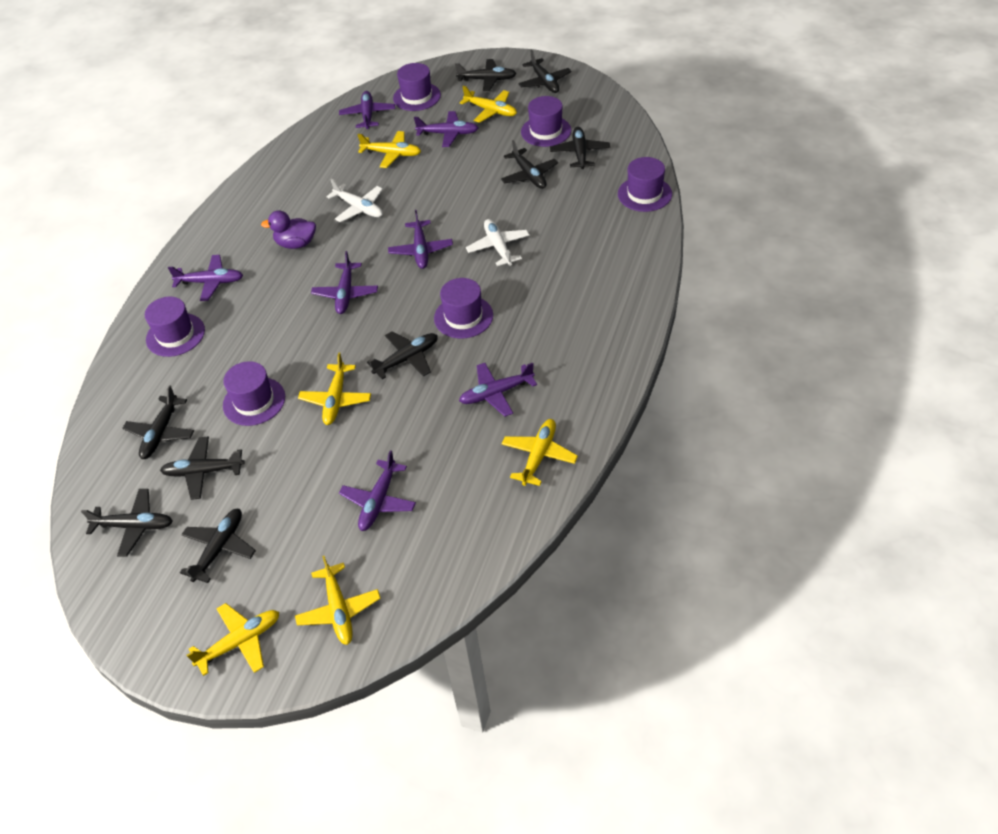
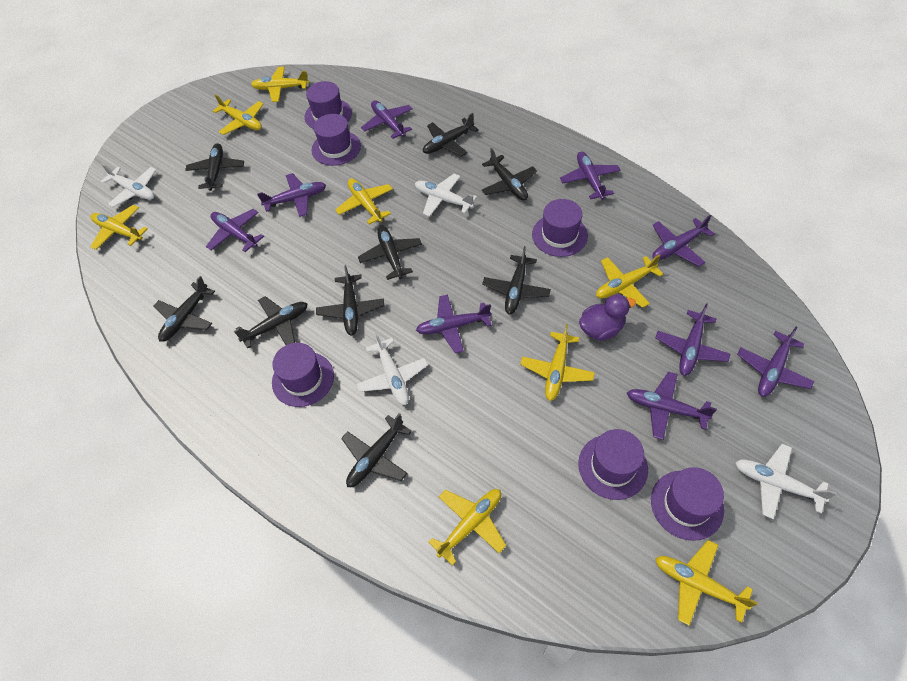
purple plane: [168,255,243,301] [311,251,378,314] [339,91,395,129] [339,450,416,531] [388,210,453,269] [414,111,478,147] [459,363,537,417] = 7 -> [206,209,264,252] [257,173,326,217] [361,100,413,139] [416,295,492,353] [560,151,620,200] [627,371,717,440] [652,215,714,266] [655,303,730,376] [737,327,814,397] = 9
white plane: [326,179,383,222] [466,219,530,266] = 2 -> [101,164,156,207] [357,332,428,405] [415,174,477,217] [735,444,837,519] = 4
yellow plane: [187,603,279,676] [295,556,381,645] [298,352,371,425] [357,131,421,168] [460,86,517,123] [501,419,578,486] = 6 -> [90,205,148,250] [213,95,264,135] [251,67,309,102] [335,178,393,224] [428,489,506,566] [520,324,595,401] [596,254,663,308] [655,540,758,626] = 8

